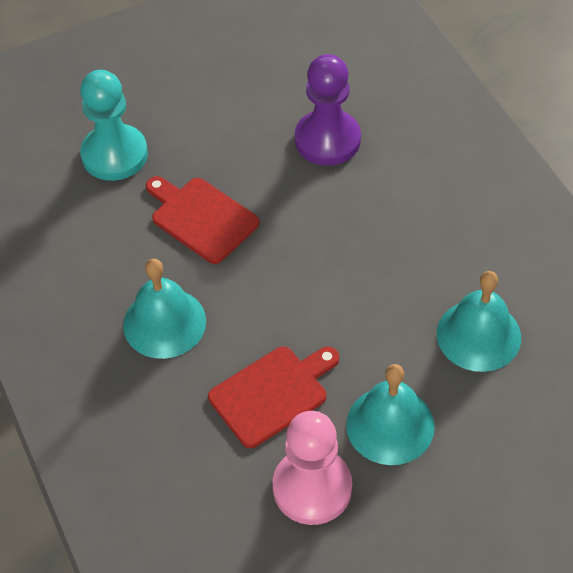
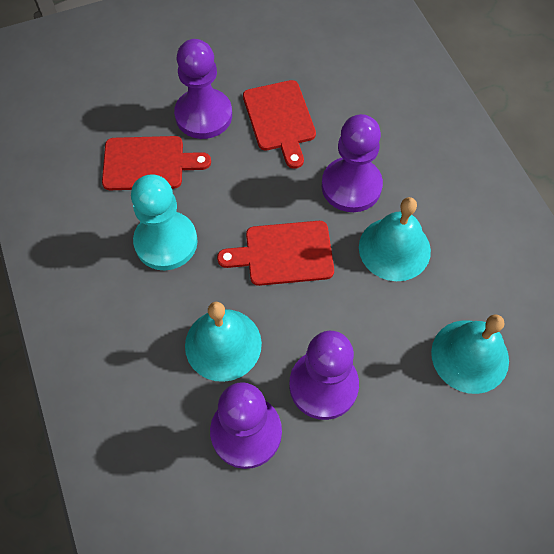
pink pawn: [273,411,352,525] = 1 -> none = 0
purple pawn: [295,54,361,166] = 1 -> [174,39,232,139] [210,382,282,469] [289,331,359,420] [322,114,383,212] = 4
red cutting board: [146,176,259,264] [208,346,339,448] = 2 -> [102,136,211,190] [217,221,334,286] [243,80,316,169] = 3

